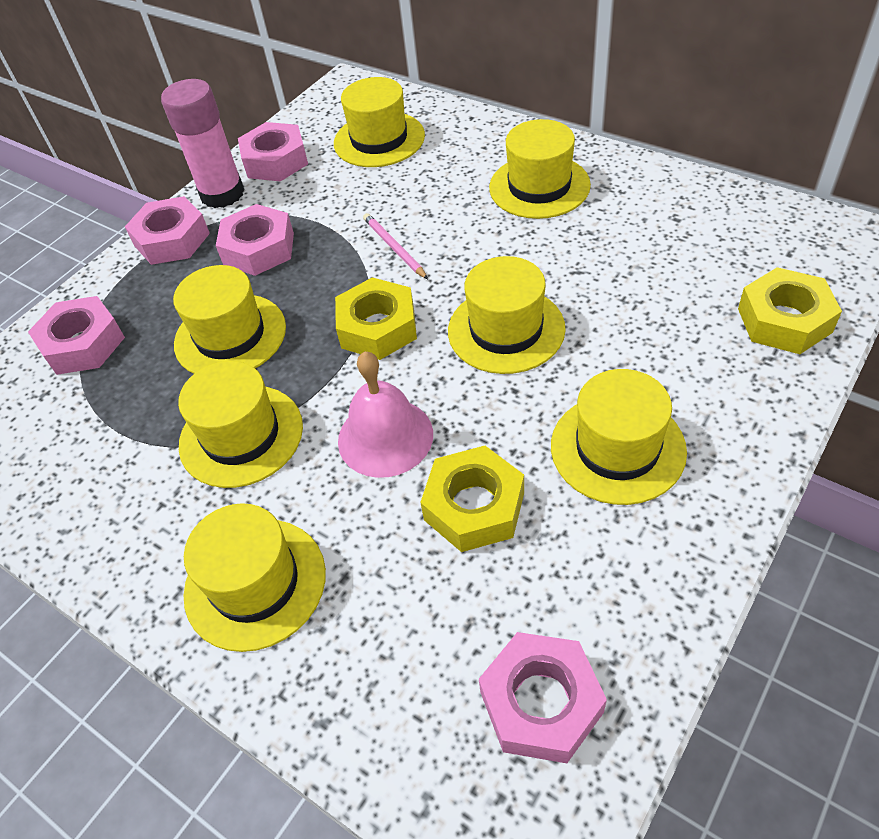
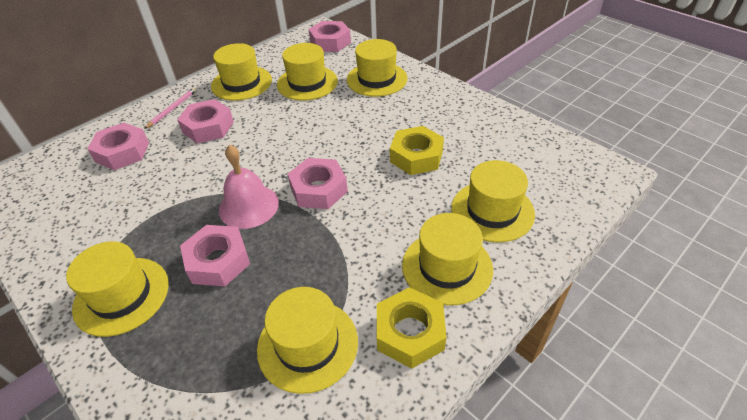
pink glue stick: [161,79,245,208] = 1 -> none = 0
yellow nut: [335,277,417,360] [420,446,524,552] [738,267,842,354] = 3 -> [376,287,447,369] [390,126,444,175] = 2

